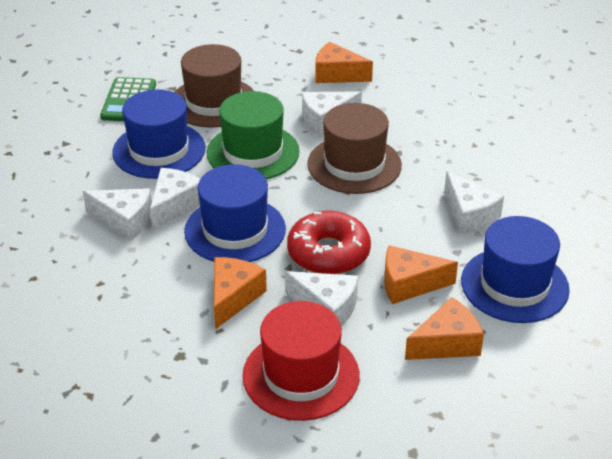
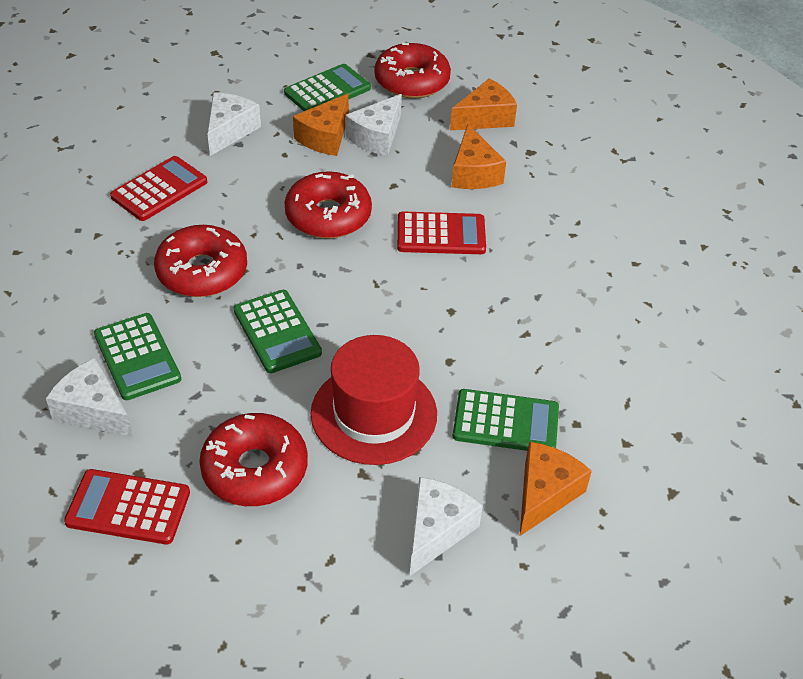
blue hat: [112,89,206,179] [184,164,286,262] [461,216,570,323] = 3 -> none = 0
brown hat: [175,44,254,128] [307,103,402,194] = 2 -> none = 0
green calculator: [100,77,156,121] = 1 -> [94,313,181,400] [233,290,322,373] [284,64,371,111] [453,389,559,451] = 4
green hat: [207,91,300,179] = 1 -> none = 0
red calculator: none = 0 -> [64,469,190,544] [110,156,207,221] [397,211,486,254] = 3
red donut: [287,211,371,274] = 1 -> [154,225,247,297] [199,413,308,506] [285,171,372,239] [374,43,451,99] = 4
white cheese: [83,188,152,241] [150,168,200,231] [285,271,358,326] [302,91,362,137] [444,171,504,234] = 5 -> [46,358,133,437] [207,92,261,156] [346,94,402,156] [410,477,483,576] = 4

